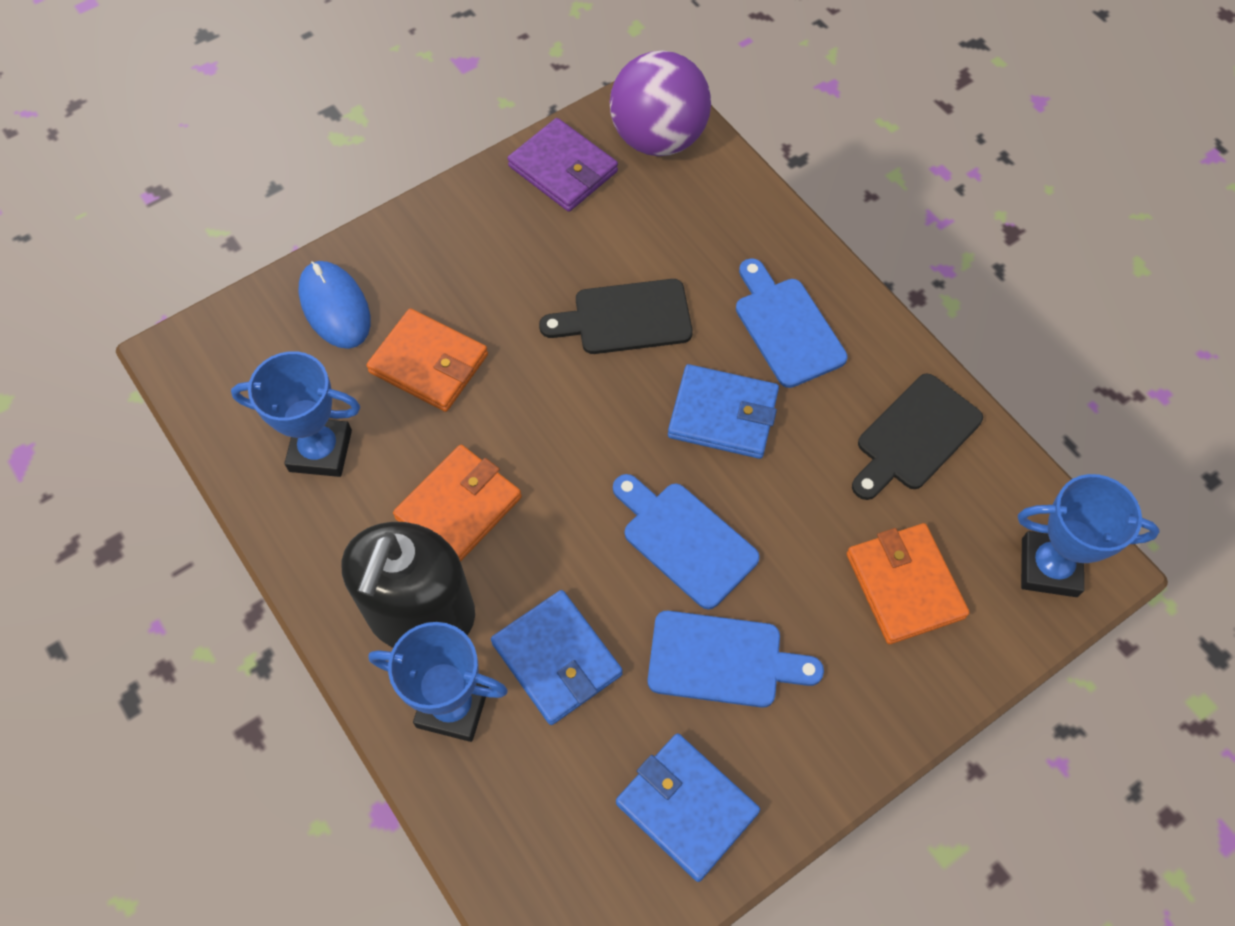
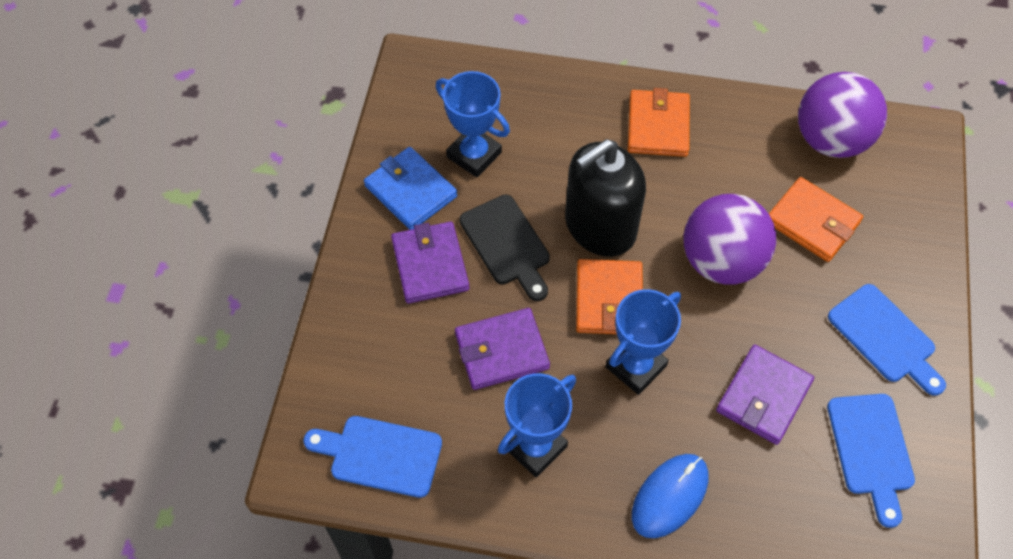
black cutting board: [539,279,693,354] [852,374,983,500] = 2 -> [459,195,550,301] = 1
blue wallet: [491,590,623,725] [616,733,760,882] [668,364,779,459] = 3 -> [364,147,457,230] = 1
purple ball: [610,51,711,156] = 1 -> [683,194,776,285] [798,72,887,158] = 2
purple wallet: [507,118,618,212] = 1 -> [391,222,469,304] [455,308,550,390] [716,345,814,445] = 3

